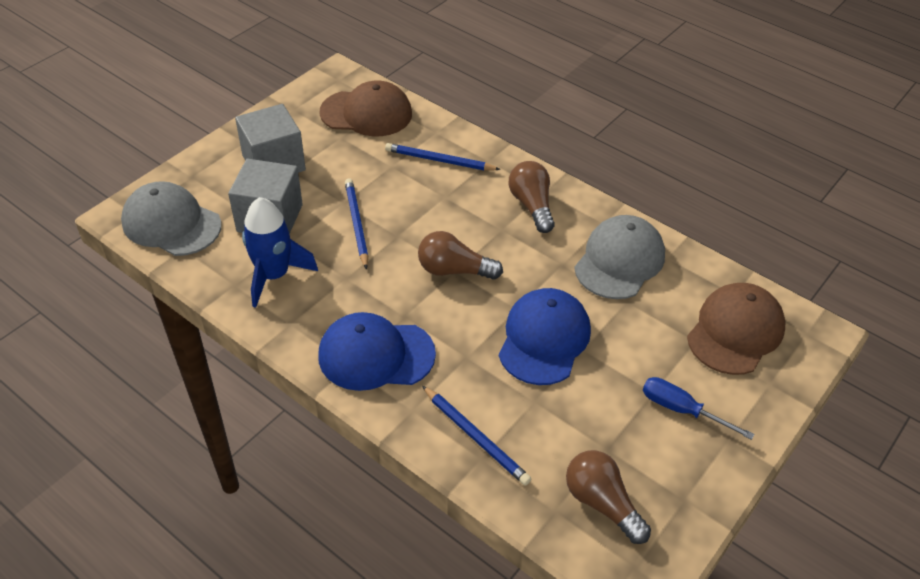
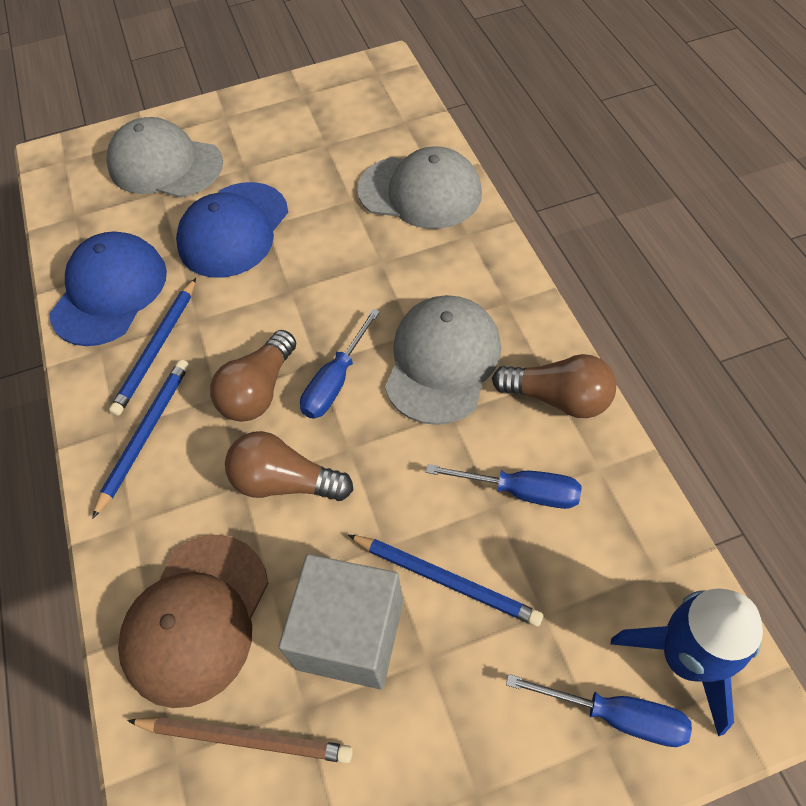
blue screwdriver: [643,377,755,440] = 1 -> [300,309,380,419] [426,464,581,509] [506,674,692,747] = 3
brown cap: [319,80,412,136] [687,283,785,375] = 2 -> [118,535,268,708] = 1
brown pencil: none = 0 -> [128,717,353,763] = 1
grey cap: [121,181,221,256] [574,215,665,299] = 2 -> [106,117,223,198] [357,146,482,229] [385,295,501,425] = 3
grey cube: [228,159,303,234] [235,104,306,173] = 2 -> [279,554,403,690] = 1

